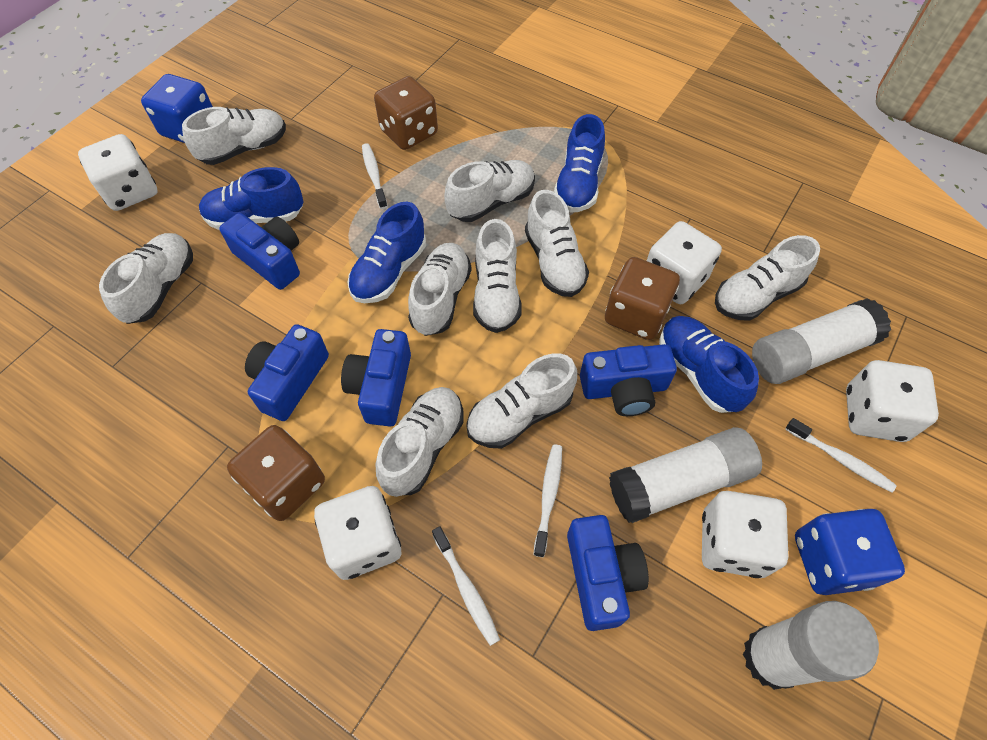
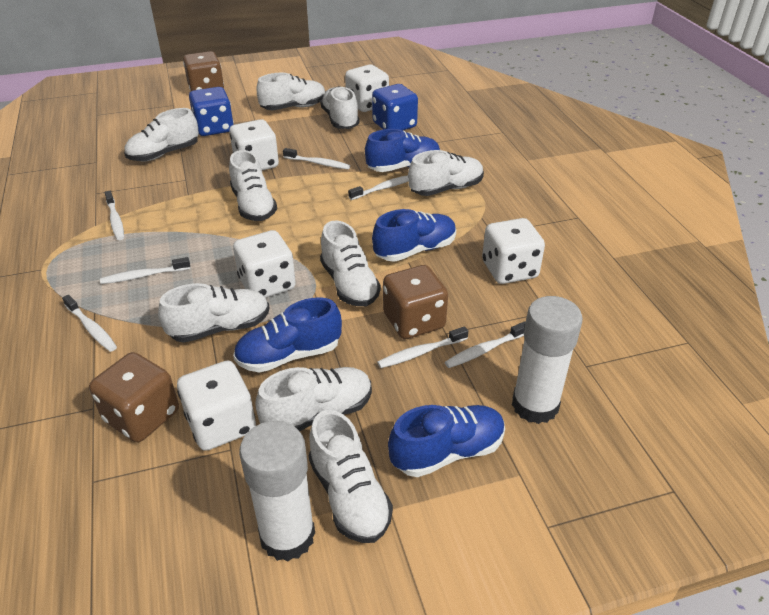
blue camera: [219,213,300,290] [245,324,329,421] [341,329,411,427] [567,515,649,631] [580,344,677,416] = 5 -> none = 0
white glue stick: [609,427,762,523] [743,601,879,690] [752,298,891,384] = 3 -> [239,421,315,561] [512,296,583,424] = 2
white toothbrush: [362,143,388,209] [432,526,500,646] [533,444,562,557] [785,418,897,493] = 4 -> [62,295,117,352] [100,257,190,284] [105,191,124,240] [283,148,350,169] [348,175,408,200] [377,326,468,368] [445,321,526,368] = 7

